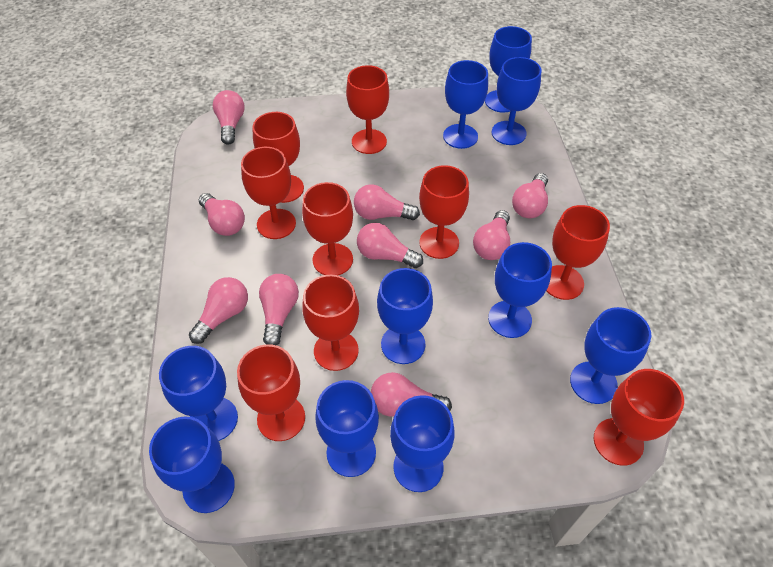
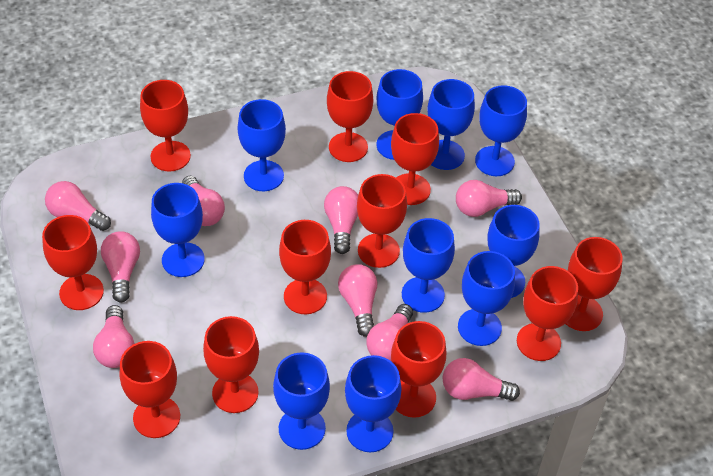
red goblet: [237,344,305,441] [241,147,296,239] [252,112,304,203] [302,182,353,275] [303,275,359,371] [346,65,389,154] [419,165,469,259] [546,205,610,300] [594,369,684,466] = 9 -> [42,215,104,310] [120,341,180,438] [140,80,191,171] [203,316,259,413] [279,220,331,314] [327,71,373,162] [357,174,407,268] [391,113,439,205] [391,321,446,418] [517,266,578,361] [565,237,623,331] = 11

